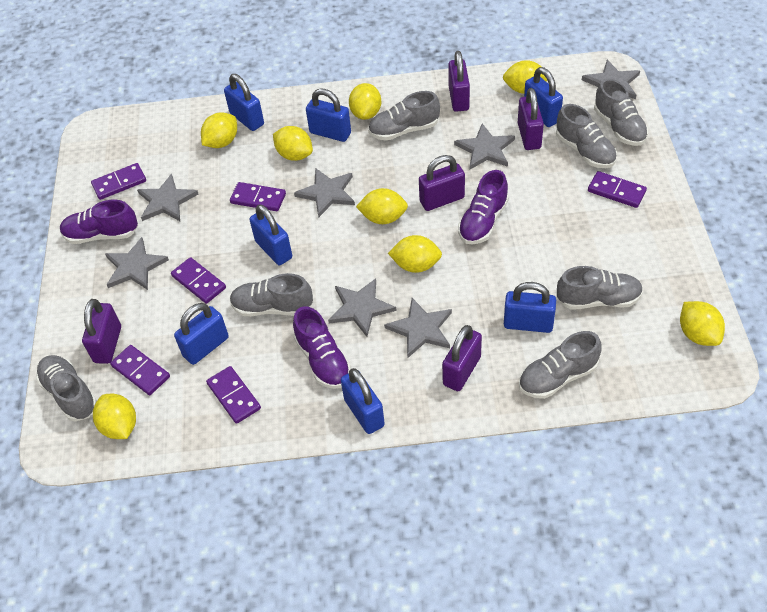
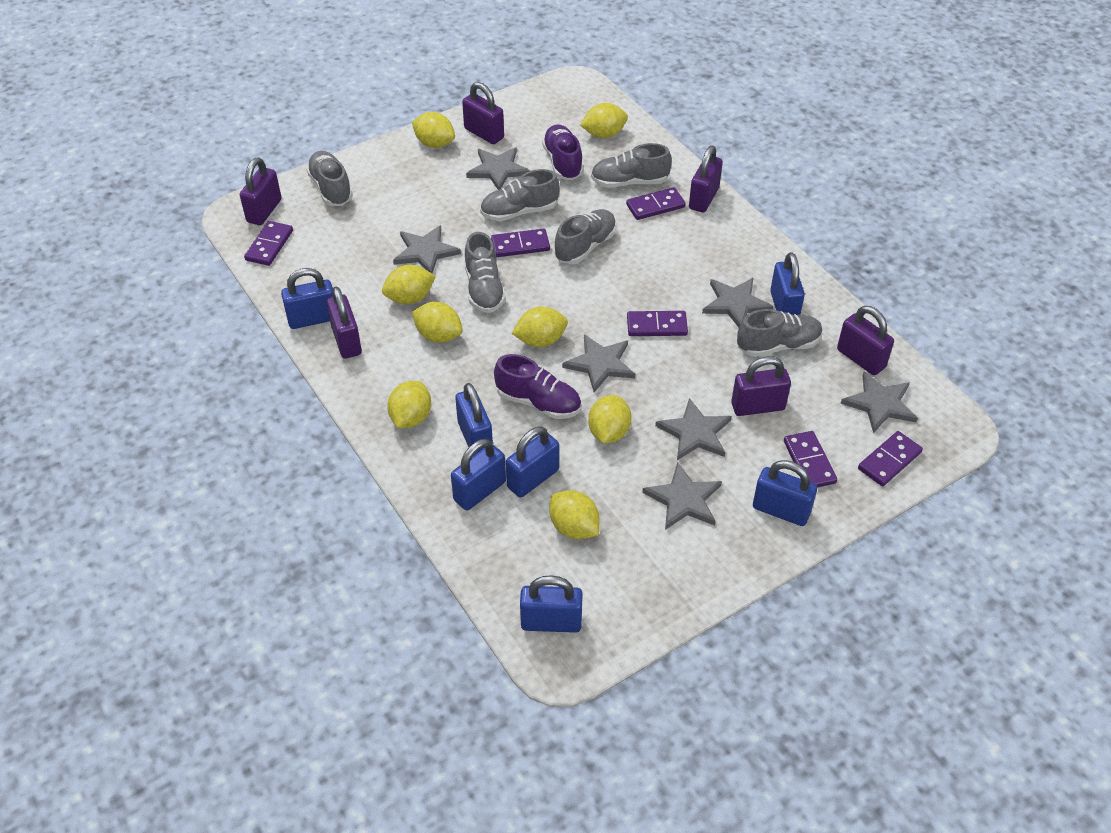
grey shoe: [36,355,97,422] [230,273,313,317] [368,91,440,141] [519,331,602,399] [556,104,617,168] [557,266,643,310] [594,79,648,146] = 7 -> [306,151,353,206] [464,232,506,313] [480,169,560,222] [554,209,616,264] [591,143,672,188] [737,309,823,357] = 6
purple padlock: [82,299,121,364] [419,155,465,211] [442,325,482,391] [448,51,470,112] [518,88,544,150] = 5 -> [240,158,282,225] [326,287,362,359] [462,82,504,144] [689,145,723,213] [731,356,791,416] [837,306,894,375] = 6
purple shoe: [60,200,138,244] [293,306,351,389] [458,170,509,244] = 3 -> [494,354,581,419] [542,125,583,180] = 2

